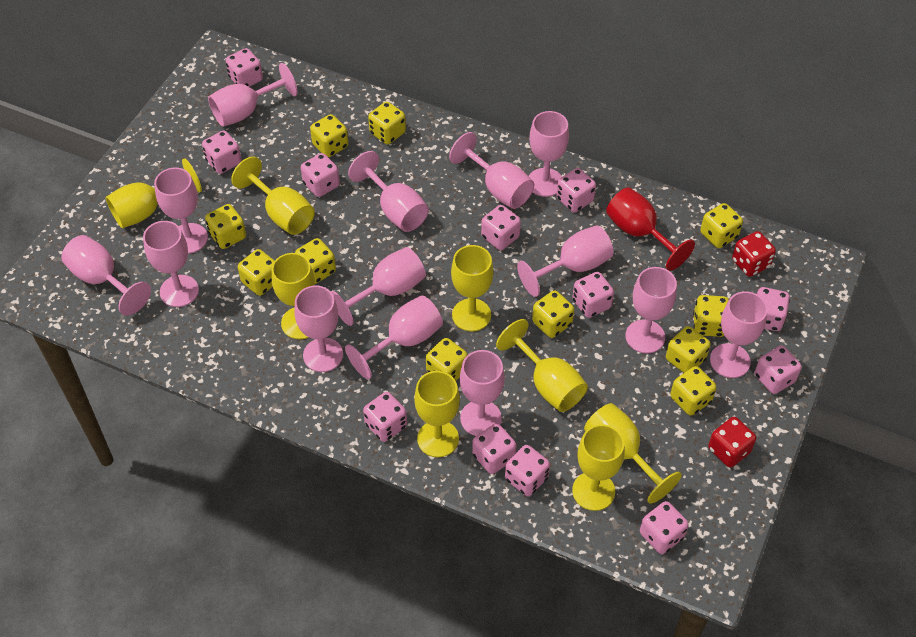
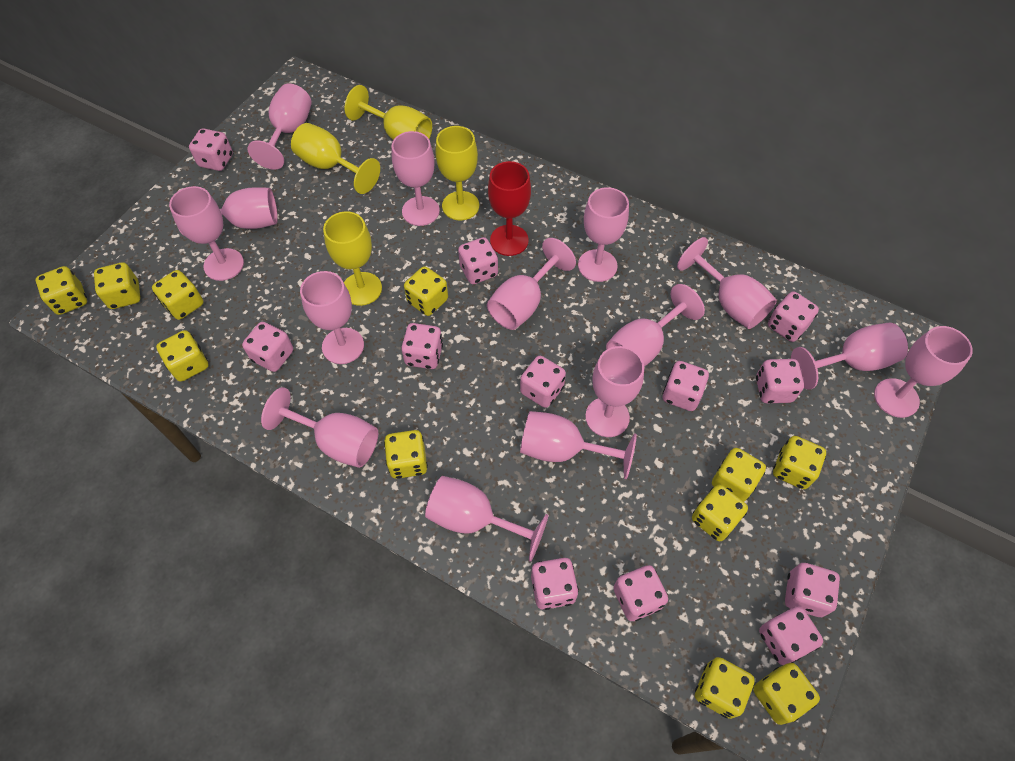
pink goblet: [61,235,151,316] [143,221,199,307] [154,167,208,254] [208,63,298,127] [294,286,343,372] [331,247,426,326] [345,296,443,379] [348,151,429,232] [449,132,534,209] [460,350,505,436] [517,225,613,297] [529,111,569,197] [625,267,677,353] [710,291,768,378] = 14 -> [169,186,244,281] [178,187,278,236] [247,83,312,170] [261,387,378,468] [300,271,364,364] [392,131,440,226] [425,476,549,562] [487,238,576,330] [520,411,637,479] [578,187,629,282] [585,346,644,437] [606,284,705,366] [677,237,777,329] [791,323,908,390] [874,326,973,418] = 15
red dice: [708,417,756,467] [732,231,776,277] = 2 -> none = 0
yellow goblet: [106,158,202,228] [231,157,315,235] [271,253,315,339] [414,371,460,457] [451,245,494,332] [496,319,588,412] [572,424,625,511] [584,403,682,504] = 8 -> [291,123,380,194] [323,211,382,306] [344,85,432,140] [436,126,479,220] = 4

